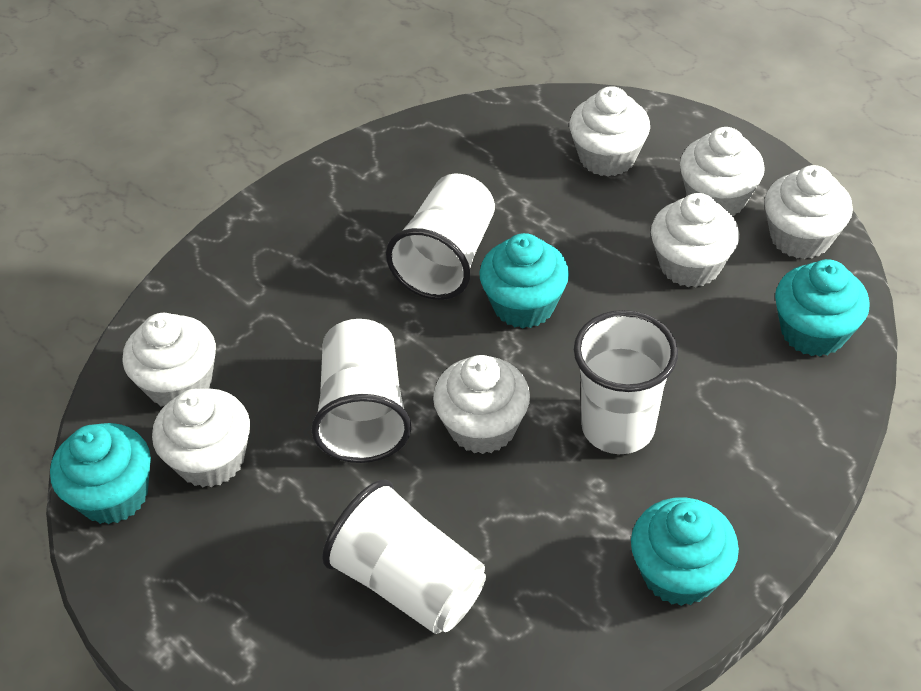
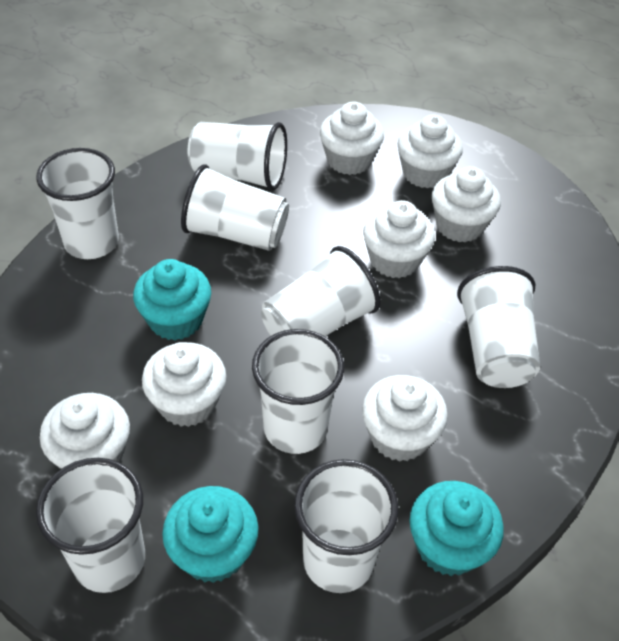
turquoise cupcake: [50,423,151,524] [479,233,569,328] [631,497,739,606] [775,259,870,356] = 4 -> [133,259,211,340] [162,486,258,583] [410,481,504,576] = 3
white cup: [311,319,412,463] [322,480,486,634] [386,174,495,300] [574,310,678,454] = 4 -> [36,148,119,259] [36,458,145,593] [181,164,289,251] [188,122,287,191] [252,329,344,454] [261,246,380,336] [294,459,398,593] [457,266,540,388] = 8

